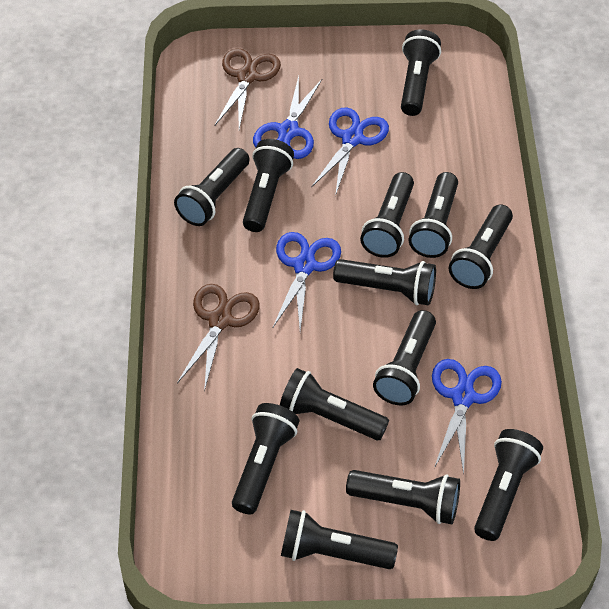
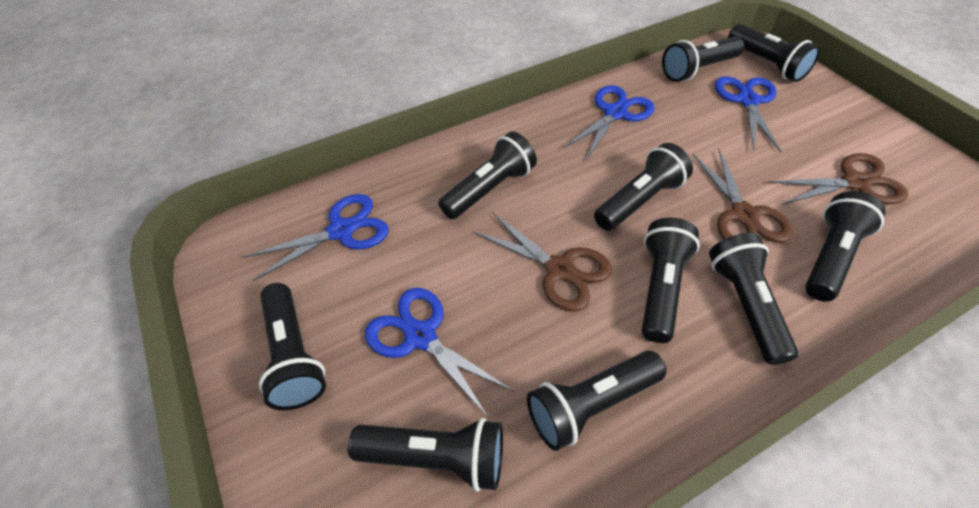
black flashlight: [174,148,250,226] [232,403,300,515] [243,139,294,232] [280,368,389,440] [281,510,398,569] [333,259,436,305] [346,470,460,524] [360,172,414,258] [373,310,436,406] [401,29,441,116] [409,172,458,258] [449,204,513,289] [474,429,543,541] = 13 -> [259,283,326,410] [348,418,503,492] [438,132,537,219] [527,351,666,451] [594,143,693,231] [642,218,700,343] [662,37,744,82] [709,233,799,365] [728,24,820,82] [805,191,885,302] = 10
brown scissors: [177,284,260,392] [214,48,281,129] = 2 -> [473,212,612,312] [692,149,793,243] [769,153,909,205] = 3

